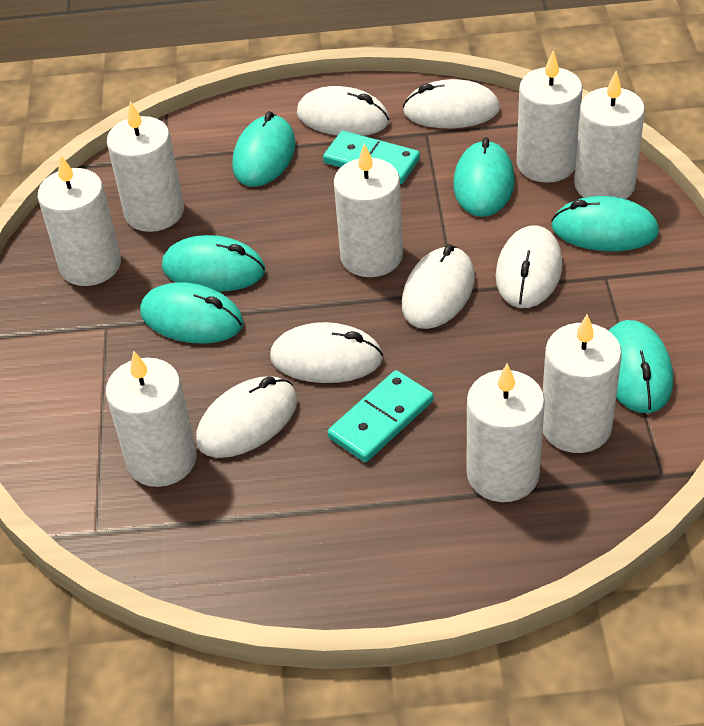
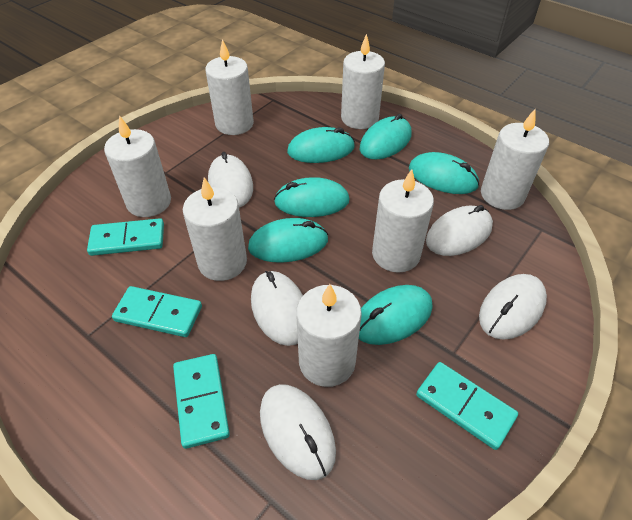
turquoise domino: [323,131,420,184] [328,370,434,462] = 2 -> [87,218,164,256] [112,286,202,337] [173,354,230,449] [416,362,518,450] = 4
white candle: [38,154,121,286] [106,351,197,487] [107,101,184,232] [334,144,403,277] [467,364,545,502] [517,51,583,183] [543,314,622,453] [574,71,645,199] = 8 -> [104,116,171,217] [183,177,247,281] [205,39,254,135] [296,284,362,387] [341,34,385,129] [372,169,434,273] [481,109,549,210] = 7
white mouse: [196,376,298,458] [270,322,383,383] [297,86,390,136] [402,244,475,329] [403,79,500,128] [496,225,563,308] = 6 -> [208,152,253,208] [251,271,303,346] [260,384,336,480] [426,205,493,256] [479,274,547,340] = 5

